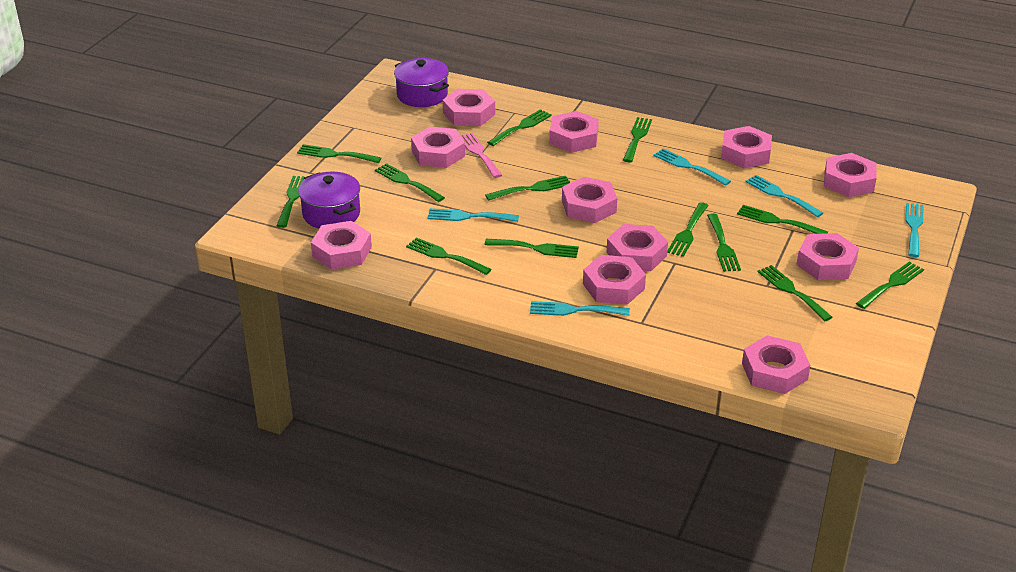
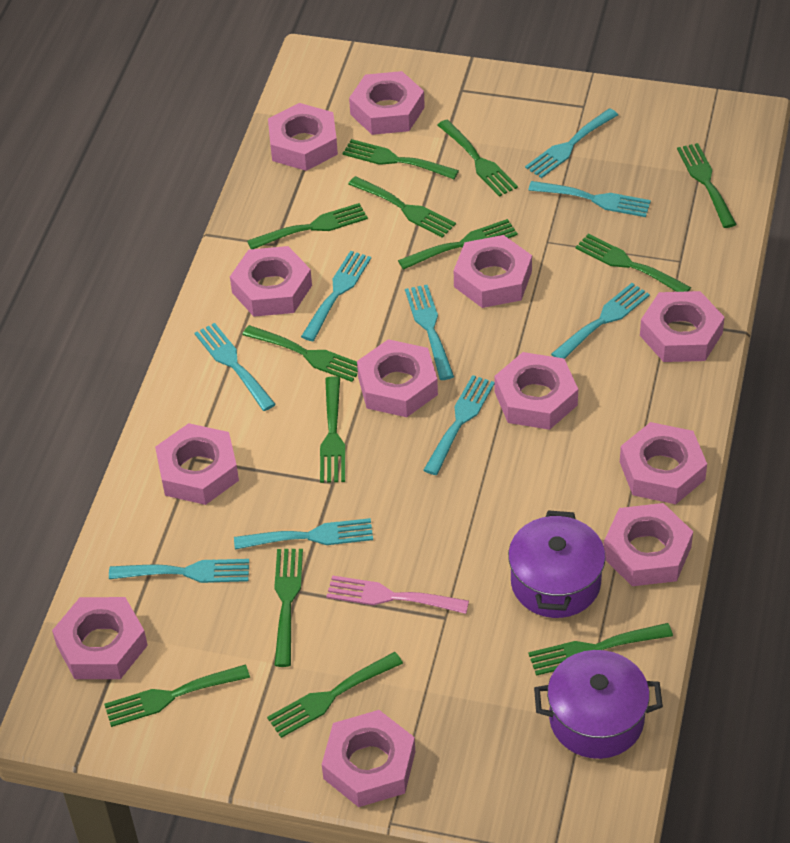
pink nut: [311,221,372,270] [411,127,465,168] [443,89,495,126] [549,111,599,153] [562,177,617,223] [583,255,646,305] [606,224,668,271] [721,126,772,168] [742,335,810,394] [796,233,859,280] [824,153,877,197] = 11 -> [52,597,148,679] [155,423,239,505] [230,246,312,317] [268,103,338,171] [322,710,415,807] [349,71,425,135] [357,339,438,417] [454,235,532,308] [495,352,578,430] [603,503,693,586] [620,422,707,504] [640,291,725,362] = 12
turquoise fork: [427,208,519,222] [530,301,630,316] [654,148,731,186] [745,175,823,217] [905,203,924,257] = 5 -> [109,559,249,583] [194,323,276,411] [234,518,373,550] [301,251,371,341] [405,285,454,380] [424,375,495,475] [525,108,618,178] [528,181,651,217] [551,283,650,359] = 9

